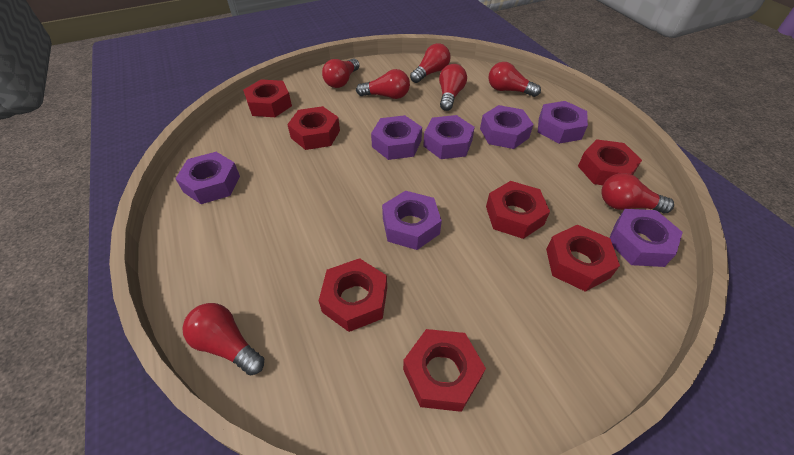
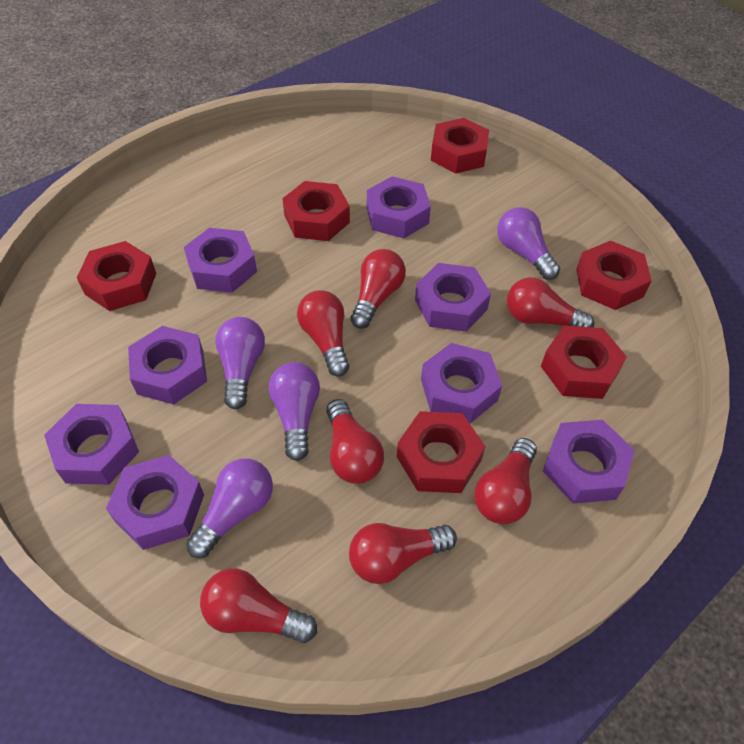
purple light bulb: none = 0 -> [186,458,273,558] [215,317,265,409] [269,362,320,461] [497,207,560,280] = 4
purple nut: [175,152,240,204] [371,115,422,160] [382,191,442,250] [423,115,475,159] [480,105,534,149] [538,101,588,144] [609,209,683,267] = 7 -> [44,404,139,485] [106,455,204,550] [128,326,207,404] [184,228,257,293] [367,176,431,238] [415,263,491,332] [421,343,502,423] [543,420,635,504] = 8
red nut: [243,79,292,117] [287,106,340,150] [319,258,387,332] [403,329,486,412] [486,181,550,239] [546,225,620,292] [578,139,642,185] = 7 -> [77,241,156,311] [282,181,350,241] [397,411,486,493] [431,118,489,174] [541,325,627,399] [576,241,652,310] = 6

